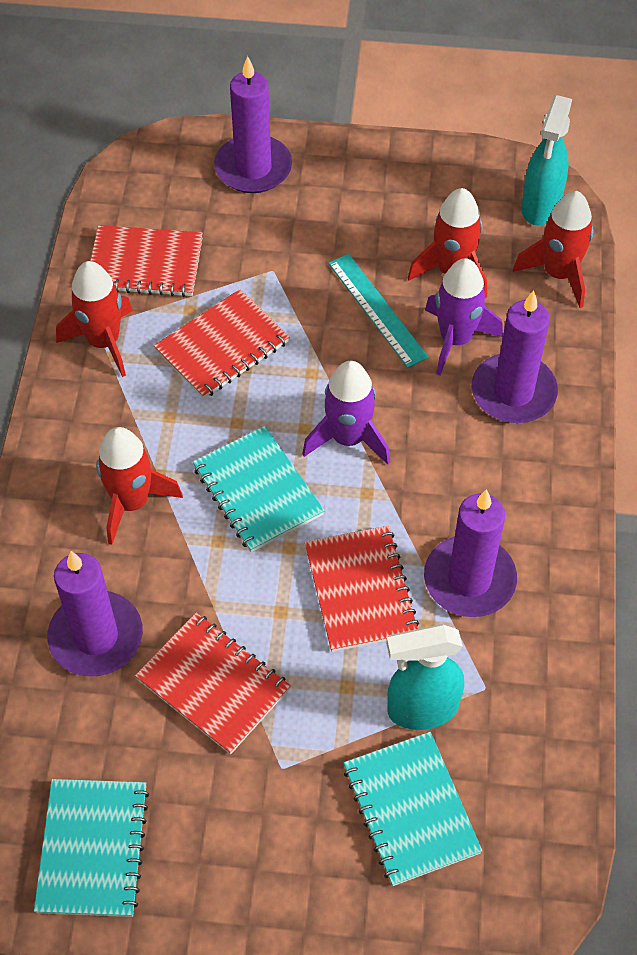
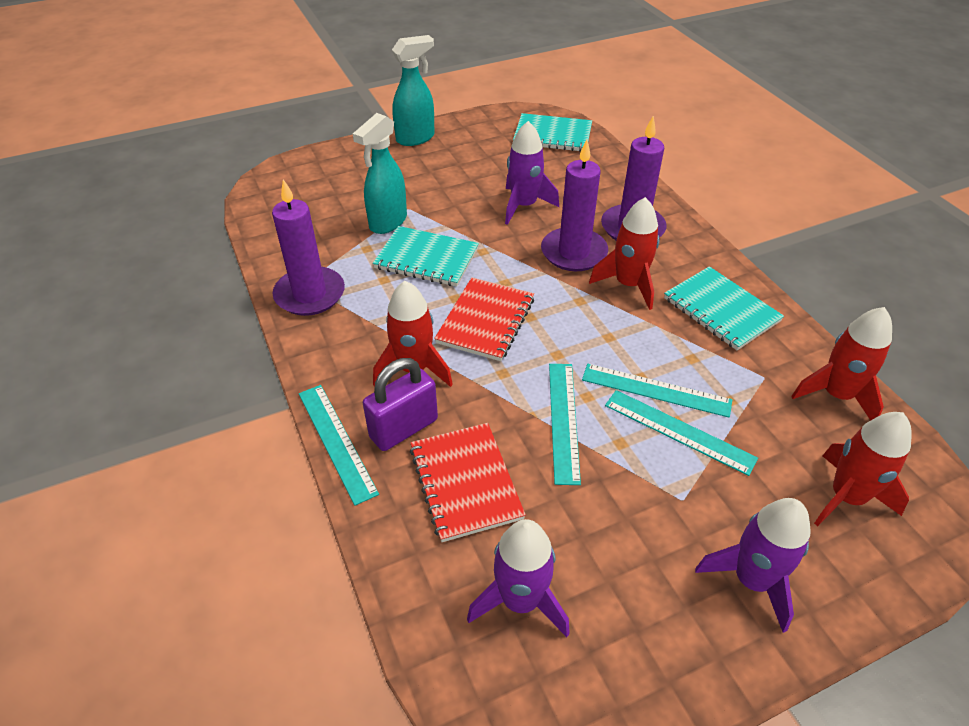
purple candle: [47,551,143,677] [214,56,292,193] [424,489,517,617] [471,290,558,423] = 4 -> [272,179,345,316] [541,139,608,271] [601,116,666,240] = 3
purple padlock: none = 0 -> [363,358,438,451] = 1
purple rocket: [302,361,390,465] [425,258,503,375] = 2 -> [467,519,570,637] [505,121,559,225] [695,498,811,633] = 3
red notebook: [90,225,203,297] [135,613,291,754] [154,289,290,399] [305,526,419,652] = 4 -> [410,423,526,542] [434,277,534,361] = 2
turquoise ruler: [328,254,428,368] = 1 -> [299,385,379,506] [549,364,581,485] [582,364,732,417] [605,390,758,476] = 4

